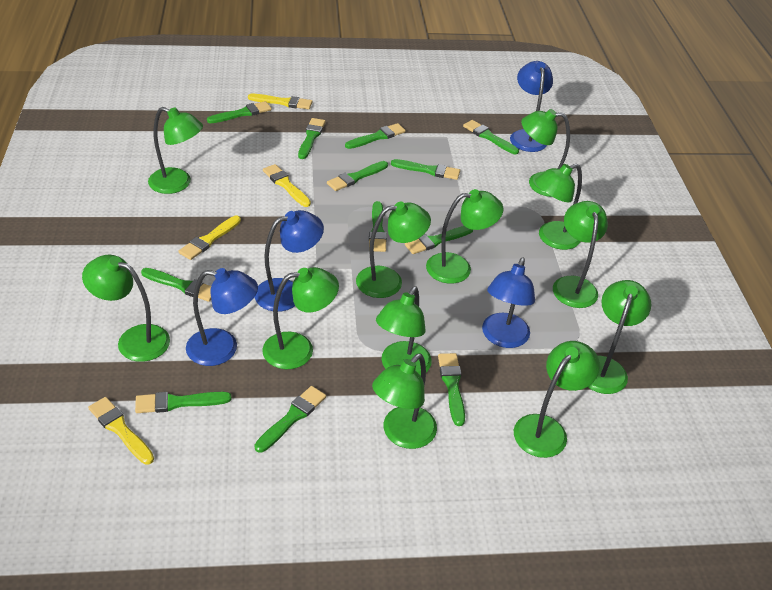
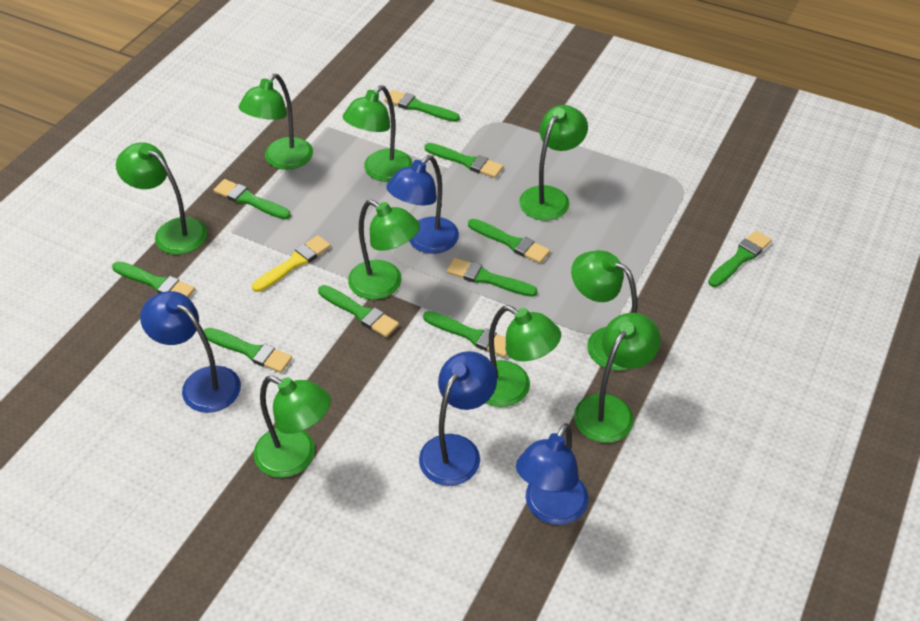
green brush: [135,392,232,413] [141,268,211,302] [207,101,272,123] [254,386,326,453] [298,118,325,159] [327,161,388,191] [345,123,406,149] [369,201,387,252] [391,159,460,180] [405,226,473,254] [438,353,465,426] [463,120,519,154] = 12 -> [112,261,195,298] [204,328,292,373] [214,179,291,219] [318,285,399,337] [384,90,460,122] [423,311,507,358] [425,143,503,178] [447,258,537,297] [468,219,550,263] [708,230,772,287] = 10
green lamp: [82,255,170,362] [148,107,203,194] [262,267,339,369] [356,202,431,298] [372,353,437,449] [376,286,432,376] [426,189,503,284] [514,341,600,458] [521,109,570,197] [535,164,582,250] [553,201,608,308] [588,280,651,394] = 12 -> [116,142,207,254] [239,74,313,170] [254,376,331,478] [343,85,413,182] [348,200,420,300] [486,305,561,407] [519,105,588,221] [571,250,637,370] [574,313,661,443] = 9
yellow brush: [88,397,154,465] [178,216,241,260] [248,94,312,109] [263,164,311,207] = 4 -> [252,235,331,292] = 1

